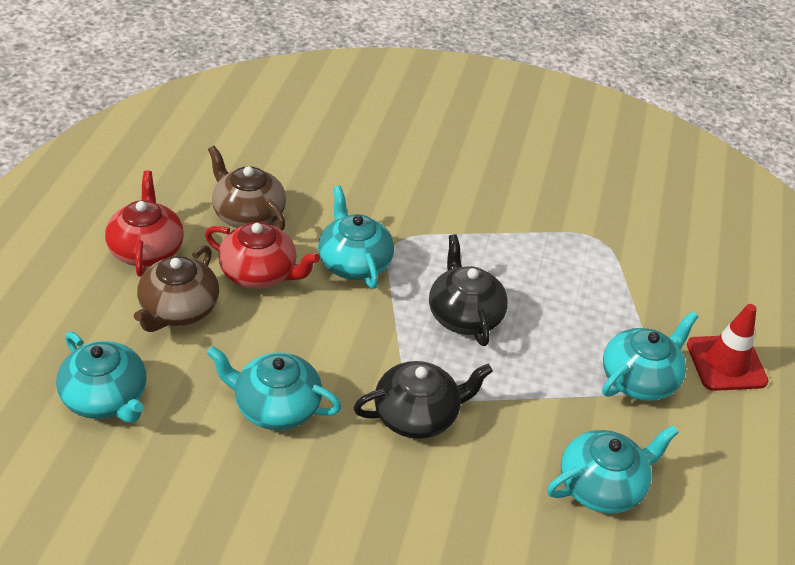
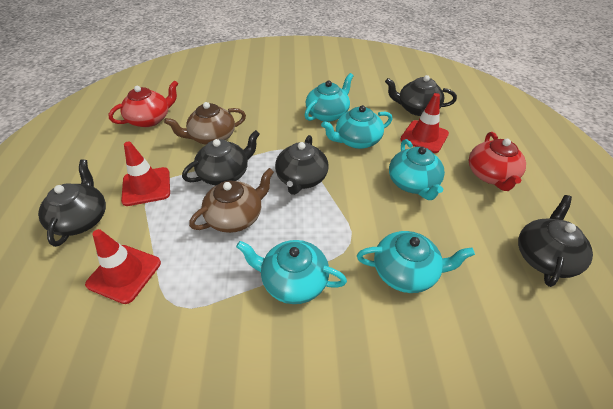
black teapot: [353,361,493,439] [429,234,508,346] = 2 -> [38,159,106,247] [182,130,260,185] [275,135,329,195] [385,75,457,116] [518,195,593,287] = 5
red traffic cone: [687,304,769,391] = 1 -> [85,229,161,304] [121,142,170,206] [400,93,449,153] = 3

